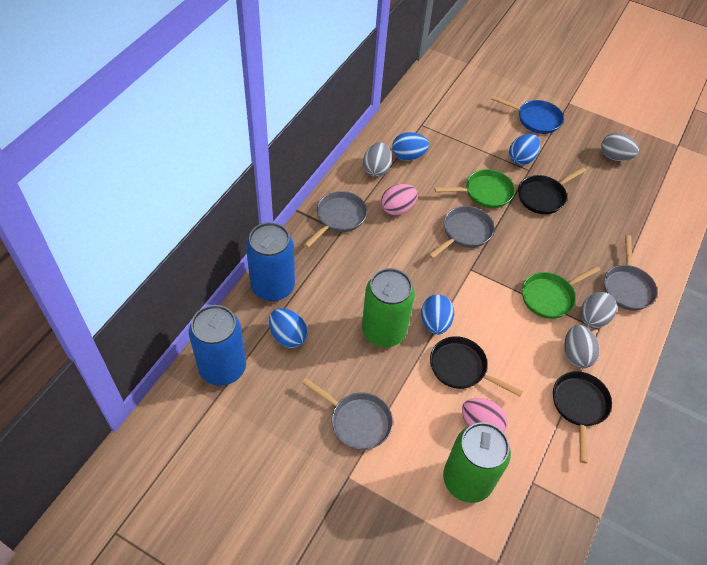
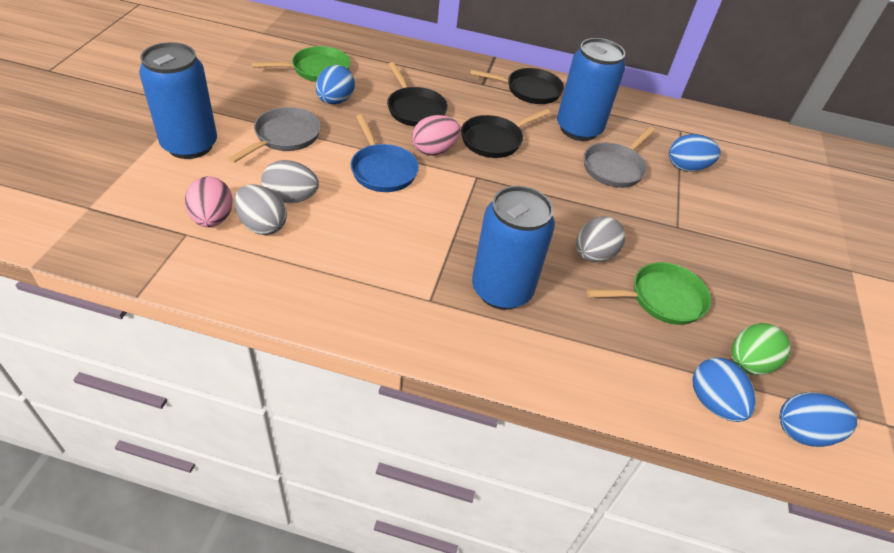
blue can: [189,305,246,386] [246,222,295,301] = 2 -> [139,42,217,159] [472,186,555,310] [557,38,625,141] = 3
green can: [362,268,415,347] [443,422,511,503] = 2 -> none = 0
green egg: none = 0 -> [731,323,790,375] = 1
grey egg: [363,142,392,177] [564,325,600,368] [581,292,617,328] [601,133,639,161] = 4 -> [234,184,287,235] [261,160,319,203] [576,216,625,262] = 3
grey pan: [302,378,393,450] [304,191,367,248] [428,206,494,259] [604,235,658,311] = 4 -> [228,107,321,163] [584,127,655,188] = 2

